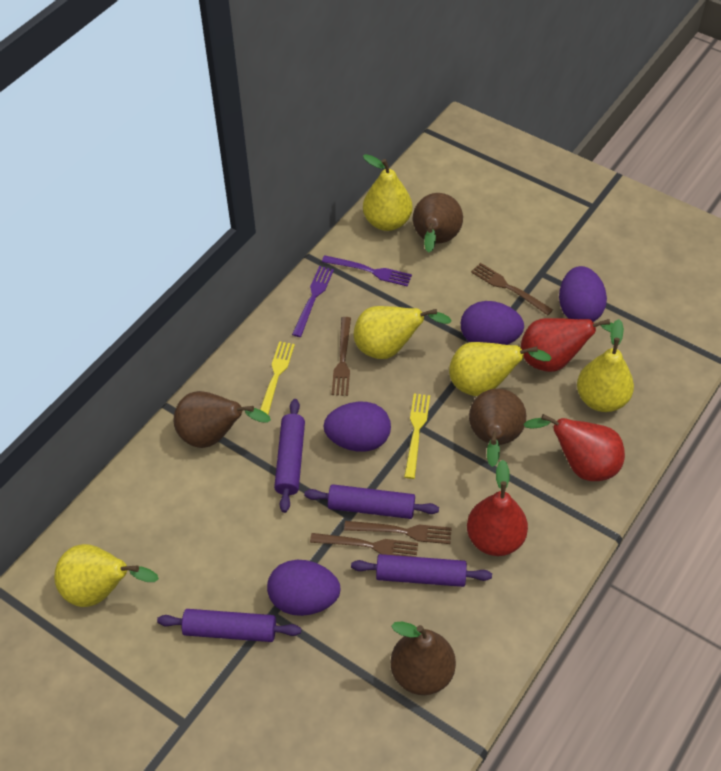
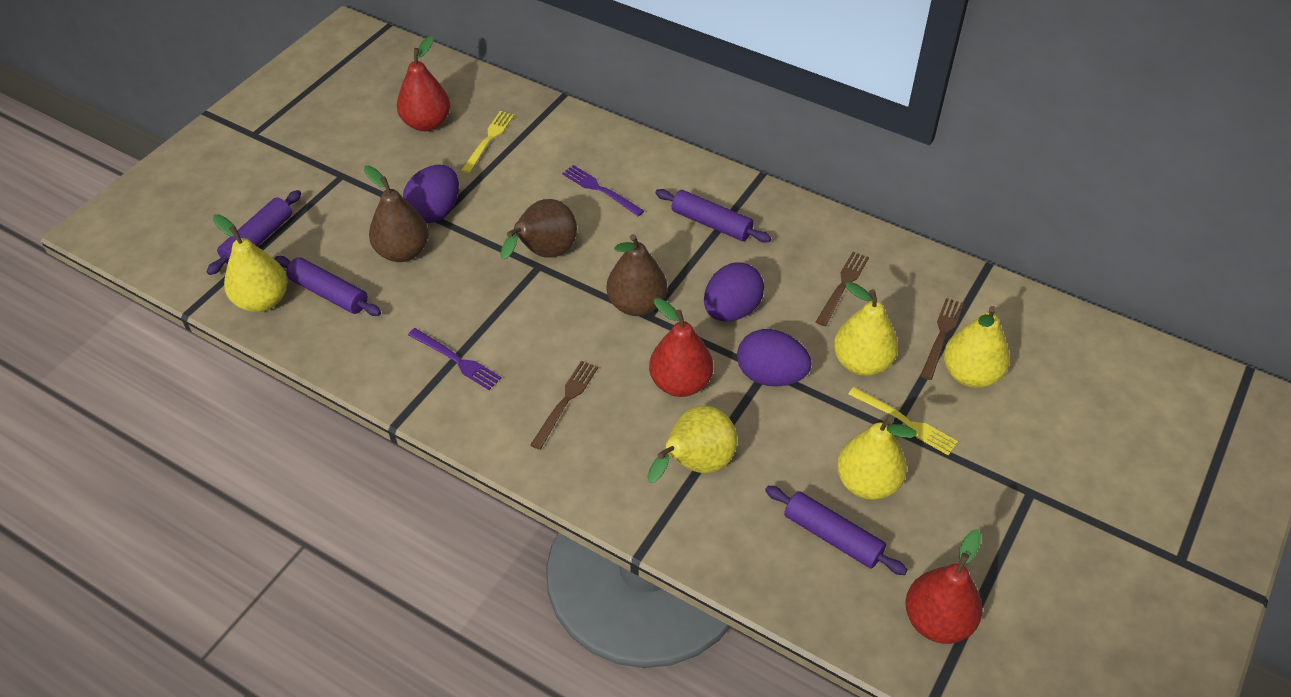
brown fork: [310,533,418,557] [332,317,351,396] [344,521,452,544] [471,263,553,315] = 4 -> [530,361,598,450] [816,252,869,326] [921,298,964,380] = 3
brown pear: [174,391,271,448] [391,622,456,695] [413,193,463,252] [469,389,526,467] = 4 -> [364,166,429,262] [500,199,577,259] [607,234,667,316] = 3
purple egg: [267,560,340,616] [324,402,391,451] [461,301,524,345] [559,266,607,322] = 4 -> [403,165,459,223] [704,262,764,321] [737,329,812,387] = 3

